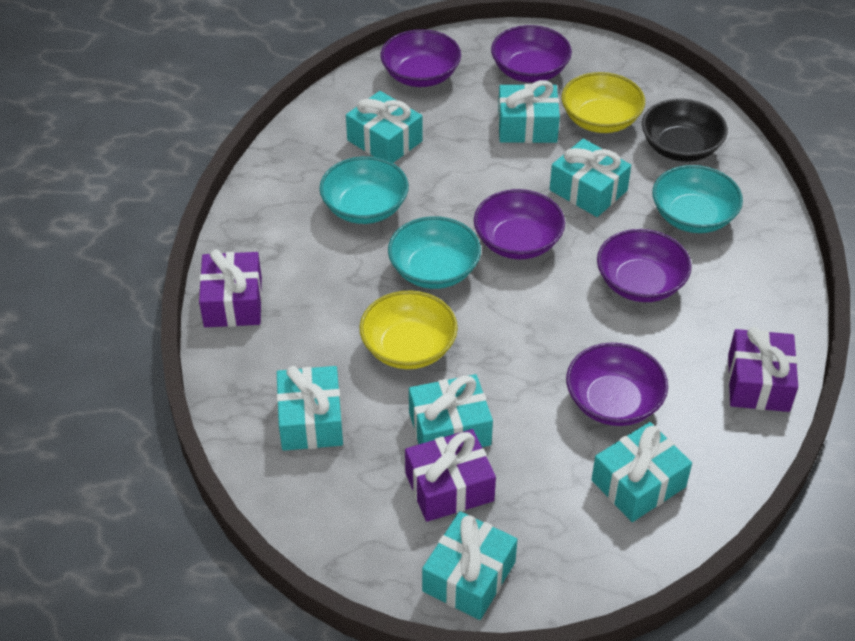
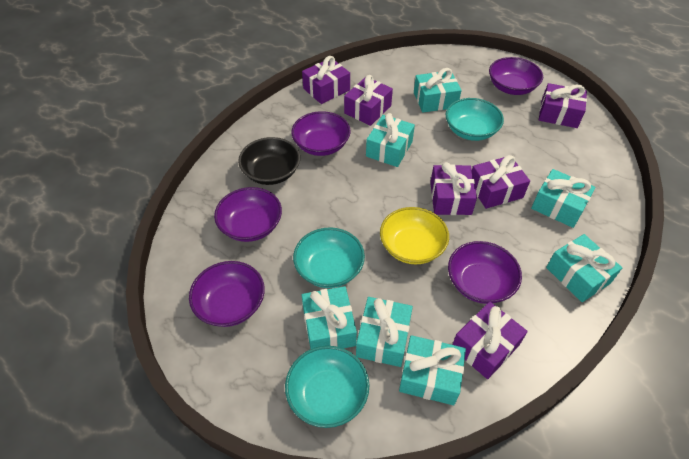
purple gift: [199,249,262,327] [405,429,496,522] [728,327,798,412] = 3 -> [302,56,350,104] [344,75,393,126] [430,162,477,215] [452,302,528,379] [472,155,530,209] [539,83,587,128] = 6
yellow bowl: [360,290,458,369] [561,72,645,133] = 2 -> [380,207,449,264] = 1

